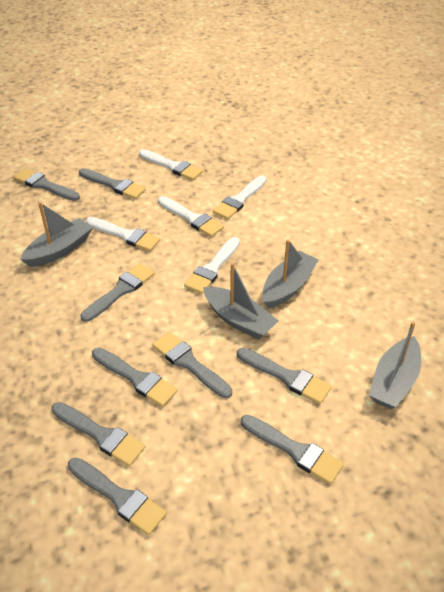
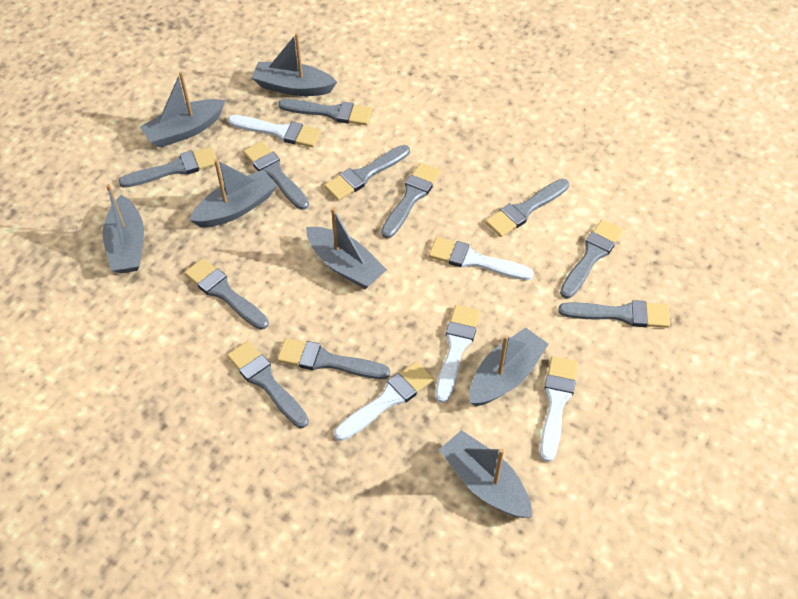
grey boat: [20,202,93,267] [203,263,278,339] [262,239,319,309] [369,322,421,409] = 4 -> [103,184,144,273] [140,72,225,148] [189,159,277,227] [251,33,337,96] [306,208,387,289] [439,430,532,518] [470,327,549,406] = 7
grey brush: [14,168,80,201] [52,402,145,466] [68,458,167,535] [79,168,146,199] [80,263,155,322] [92,348,178,407] [152,332,232,398] [237,348,332,404] [241,415,344,484] = 9 -> [118,147,217,188] [184,258,269,330] [227,341,309,428] [243,141,309,210] [277,338,390,379] [278,99,372,125] [324,145,410,201] [381,163,441,239] [485,179,569,237] [558,300,670,328] [560,219,623,298] = 11

